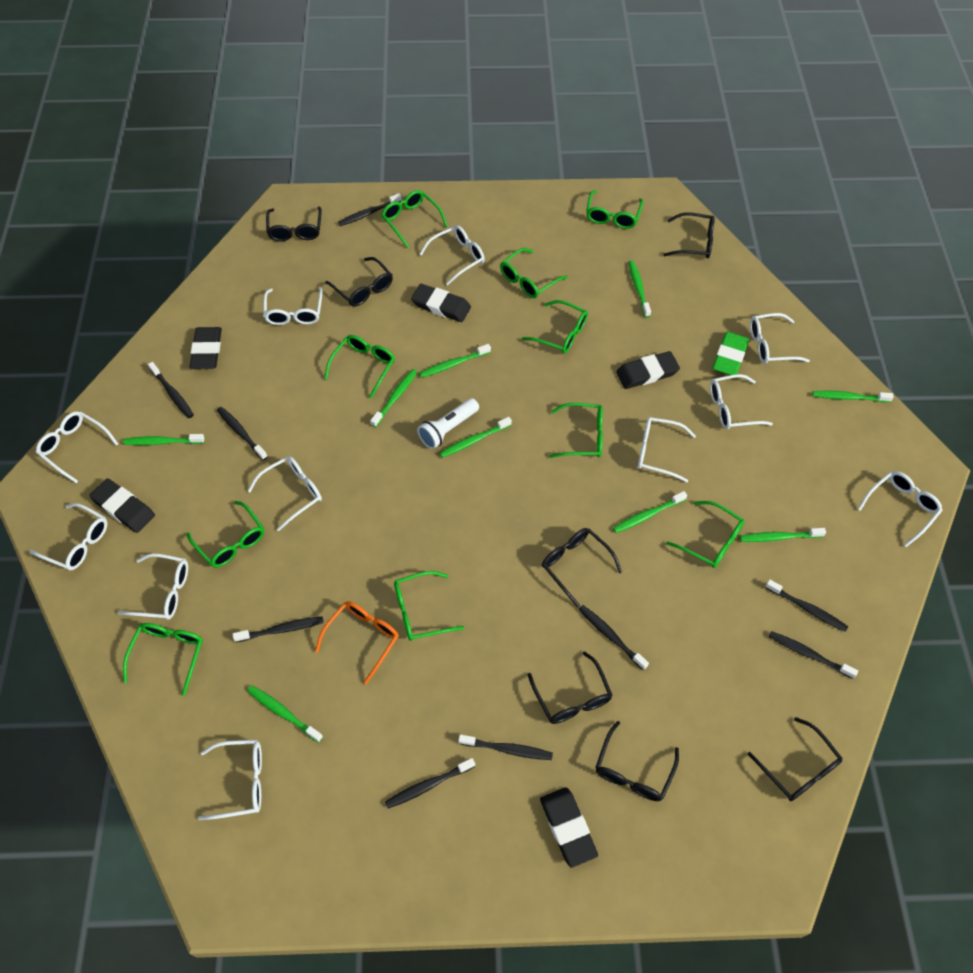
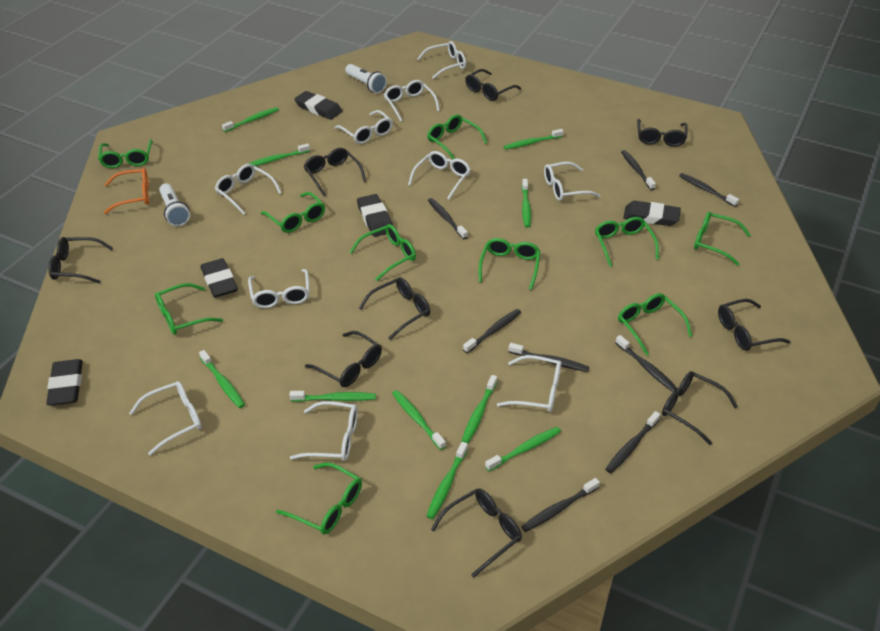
black glasses: [266,206,322,241] [325,257,393,307] [528,651,613,724] [542,528,622,607] [595,721,679,801] [663,212,715,259] [748,717,843,801] = 7 -> [49,237,113,284] [304,148,366,196] [305,331,382,387] [359,277,430,340] [431,488,522,578] [465,69,521,101] [637,119,688,147] [662,371,738,445] [718,299,791,351] = 9
black toothbrush: [148,362,194,418] [217,407,268,460] [233,616,324,642] [338,193,402,226] [385,758,475,809] [458,734,553,760] [578,605,649,670] [765,579,848,632] [769,631,858,679] = 9 -> [428,198,468,239] [463,309,521,353] [508,343,589,372] [521,478,600,532] [606,411,661,473] [615,335,678,392] [621,150,656,190] [679,173,739,207] = 8
green eraser: [712,331,749,375] = 1 -> none = 0
green toothbrush: [123,434,205,445] [247,685,323,743] [370,369,417,427] [419,344,491,378] [440,417,512,458] [613,491,687,533] [628,260,651,317] [740,528,826,542] [812,391,894,402] = 9 -> [199,350,245,408] [222,107,279,132] [248,143,310,166] [289,391,376,402] [392,390,446,450] [427,442,468,519] [462,375,497,443] [485,427,561,471] [503,129,564,150] [522,179,531,228] = 10
white flashlight: [417,398,479,449] = 1 -> [159,183,190,226] [345,64,387,93] = 2
white glasses: [29,503,107,570] [36,411,118,483] [117,553,188,620] [198,740,262,820] [248,456,322,531] [263,287,323,325] [420,225,485,285] [638,417,696,482] [710,374,773,429] [750,313,810,364] [858,471,943,547] = 11 -> [129,381,202,455] [215,164,282,215] [248,269,310,308] [290,401,358,461] [334,110,393,144] [384,80,440,122] [408,151,471,200] [417,41,466,79] [497,355,561,412] [544,162,601,201] = 10

